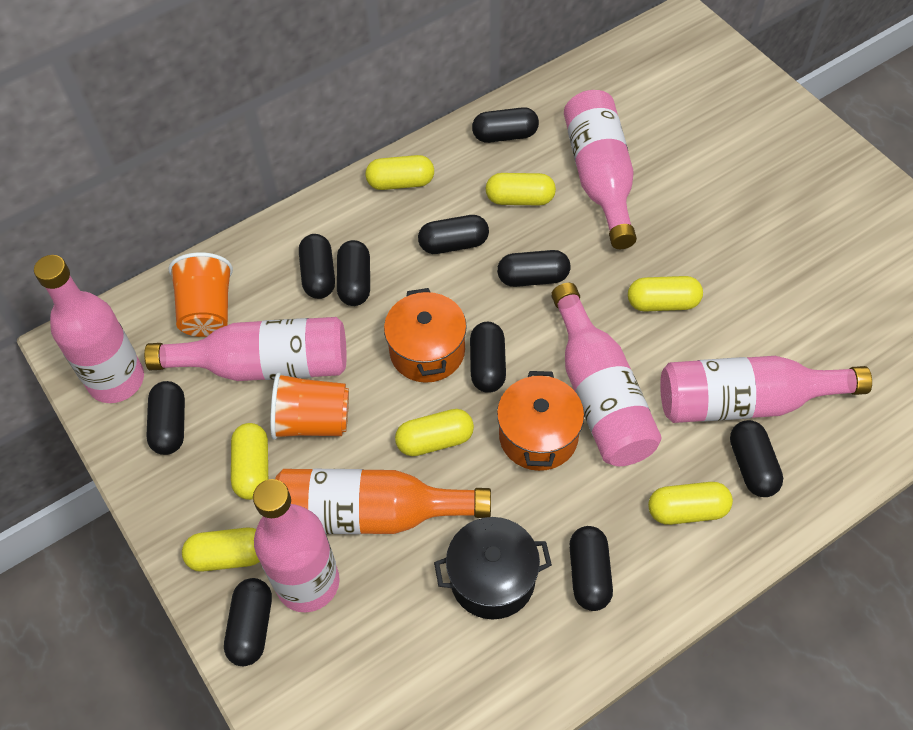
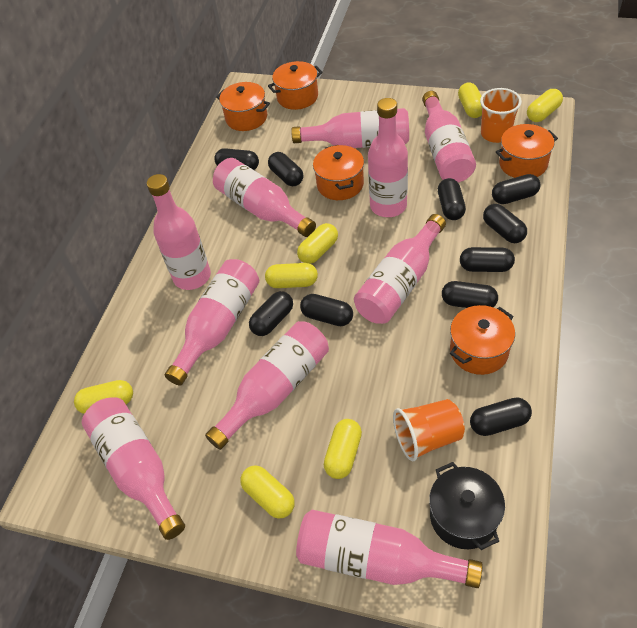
orange bottle: [275,469,491,534] = 1 -> none = 0
orange pot: [384,288,467,383] [497,371,584,471] = 2 -> [216,82,270,131] [268,61,323,110] [313,145,364,200] [450,305,515,375] [496,124,558,178] = 5
pink bottle: [34,255,144,403] [144,317,347,381] [253,479,340,612] [551,283,662,466] [564,90,637,249] [660,356,872,423] = 6 -> [82,397,185,540] [147,174,211,290] [165,259,259,386] [205,321,329,450] [213,158,316,237] [291,108,409,148] [296,510,483,588] [354,214,446,324] [368,98,408,217] [422,91,476,182] = 10

